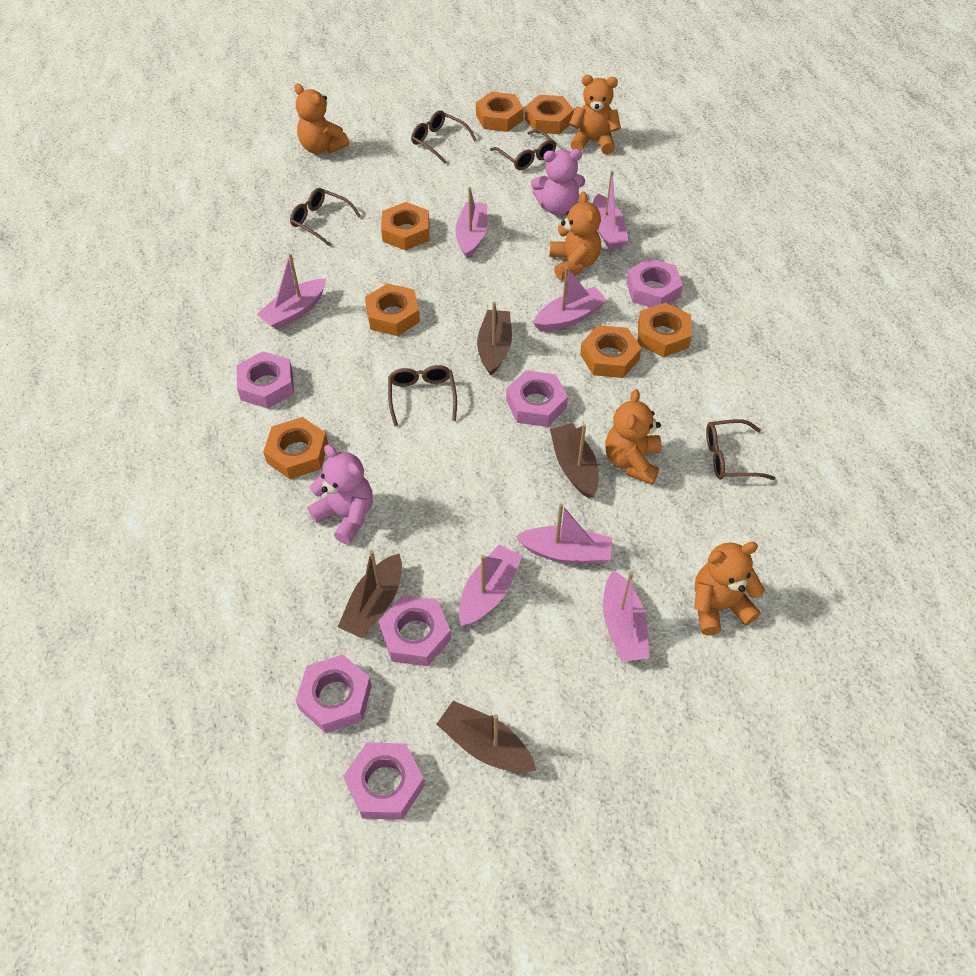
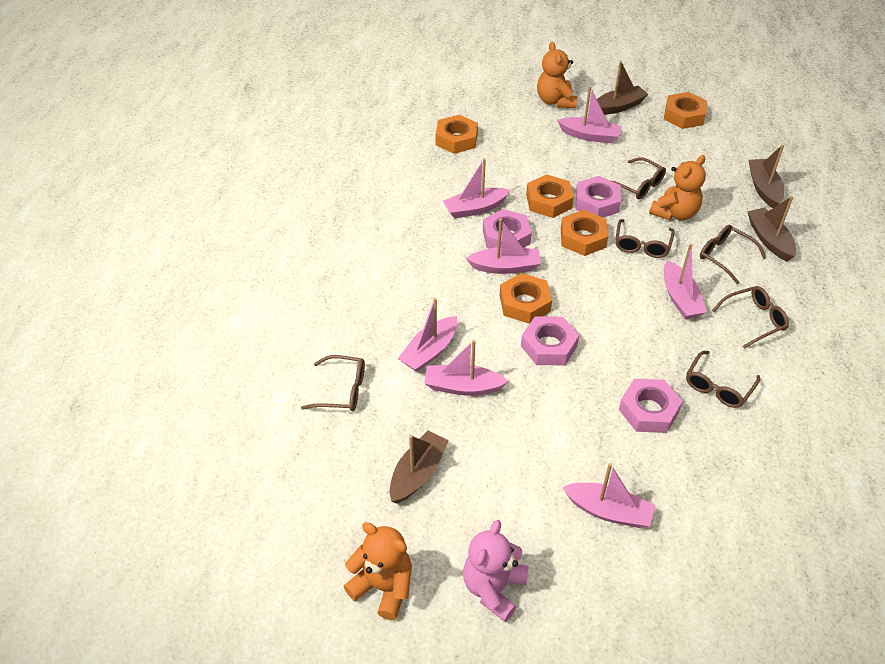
brown glasses: [290,188,361,247] [388,365,457,427] [411,110,476,164] [490,129,557,170] [706,419,775,480] = 5 -> [301,355,365,411] [612,157,666,199] [615,219,675,258] [686,351,760,408] [700,225,766,284] [712,286,789,349] = 6
orange nut: [263,417,328,479] [365,283,420,336] [381,202,429,250] [476,92,524,132] [525,95,574,134] [580,325,642,378] [638,302,692,357] = 7 -> [435,115,478,154] [500,273,552,324] [526,174,574,218] [561,210,608,256] [664,92,707,129] = 5
orange teddy bear: [294,84,349,154] [549,191,601,280] [569,75,621,155] [605,389,662,485] [694,542,765,635] = 5 -> [343,522,412,620] [537,42,577,108] [649,155,706,220] = 3
pink nut: [236,351,294,409] [296,654,372,733] [344,743,425,820] [378,596,451,666] [506,370,568,427] [626,258,683,307] = 6 -> [483,209,532,249] [521,317,579,365] [576,176,621,217] [619,379,683,433] = 4
pink teddy bear: [308,445,373,544] [531,149,585,215] = 2 -> [463,520,529,622] = 1

